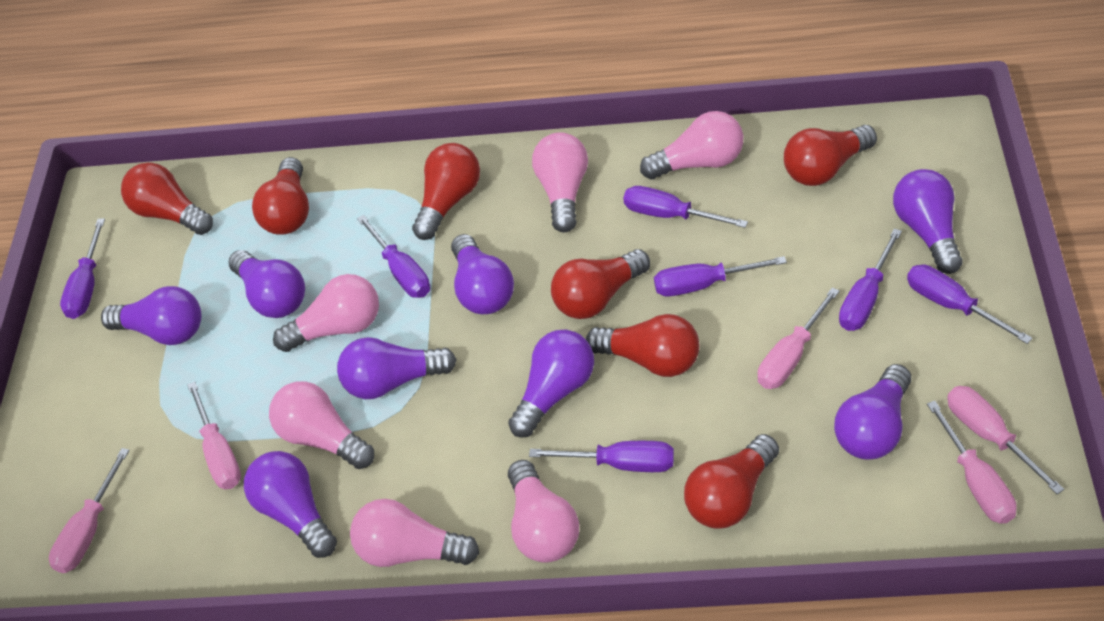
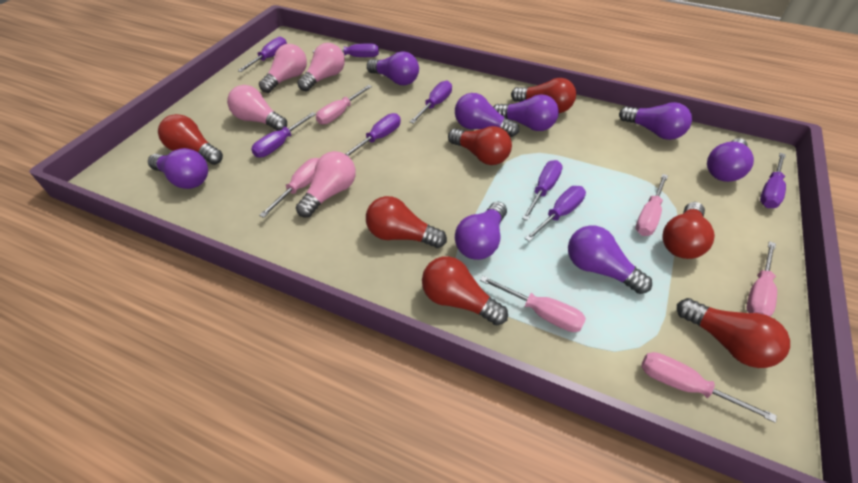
pink light bulb: [269,381,374,469] [273,274,379,352] [350,499,479,567] [508,460,579,563] [532,132,588,232] [640,111,743,180] = 6 -> [227,85,287,131] [259,44,307,93] [296,151,356,217] [297,43,345,91] = 4
pink screwdriver: [49,448,130,573] [187,381,241,489] [758,287,840,389] [927,401,1017,524] [947,386,1064,494] = 5 -> [259,158,319,218] [316,85,372,125] [480,276,586,332] [635,174,668,236] [642,352,777,423] [746,241,777,316] = 6
purple screwdriver: [60,218,105,319] [357,215,430,298] [529,441,674,472] [623,186,748,228] [654,256,787,296] [839,228,902,331] [907,264,1032,344] = 7 -> [238,37,287,72] [251,112,316,158] [313,43,379,57] [345,113,401,156] [409,81,452,124] [522,160,563,221] [524,186,586,242] [760,153,786,208] = 8

